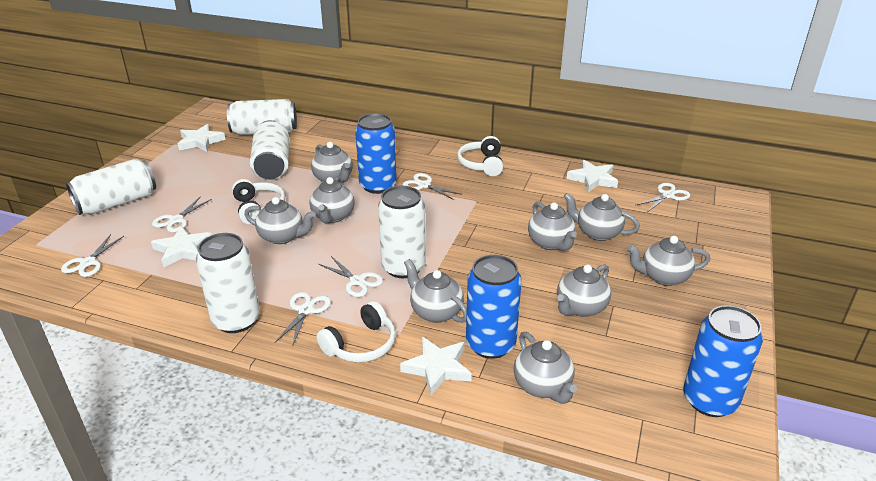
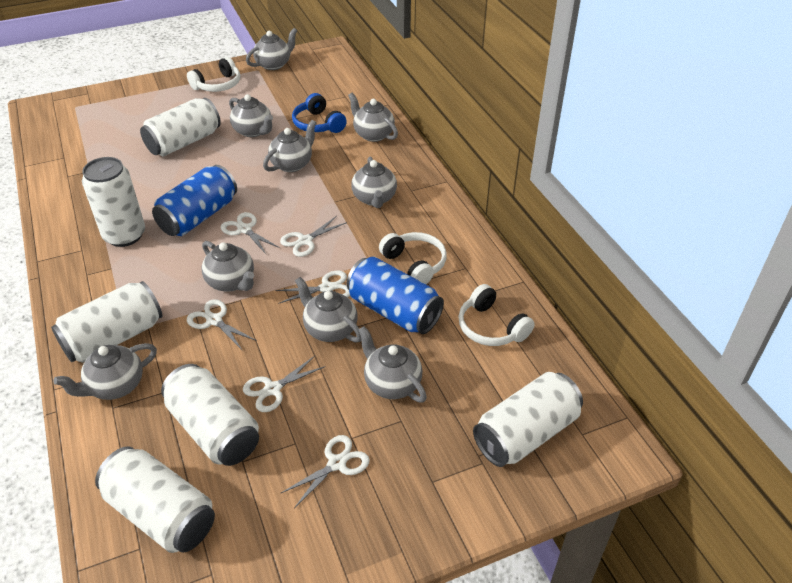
blue can: [355,113,397,194] [466,255,522,359] [683,305,763,417] = 3 -> [152,165,237,236] [347,257,444,334] = 2
blue headphones: none = 0 -> [292,93,347,133] = 1
white can: [66,158,156,215] [196,233,260,333] [227,99,297,135] [250,120,289,180] [378,186,426,278] = 5 -> [51,281,162,363] [82,157,145,247] [95,446,215,553] [140,98,221,156] [161,364,259,466] [473,372,583,467] = 6
white star: [151,226,212,268] [178,124,226,152] [400,337,472,395] [567,160,618,192] = 4 -> none = 0

